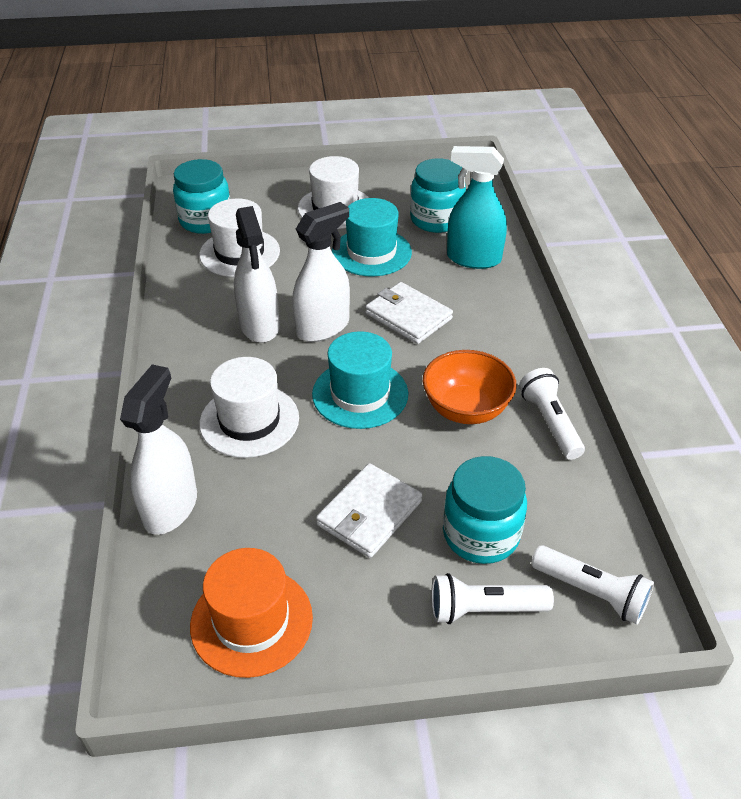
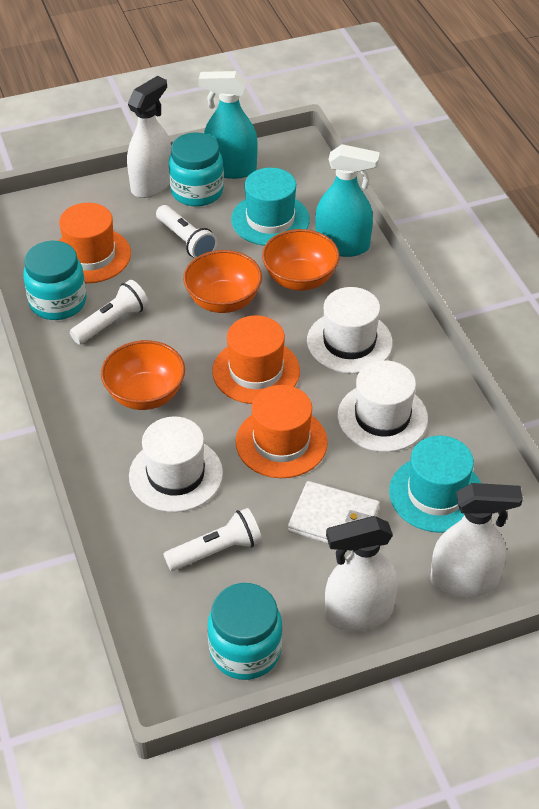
orange bowl: [423,350,517,424] = 1 -> [101,340,185,410] [183,250,262,313] [262,229,340,291] = 3
orange hat: [190,548,313,678] = 1 -> [58,203,131,283] [212,315,300,404] [236,385,328,478] = 3
turquoise spray bottle: [447,146,507,269] = 1 -> [199,71,258,179] [315,144,380,257] = 2
white wallet: [316,463,422,558] [365,282,453,344] = 2 -> [288,481,380,544] = 1

